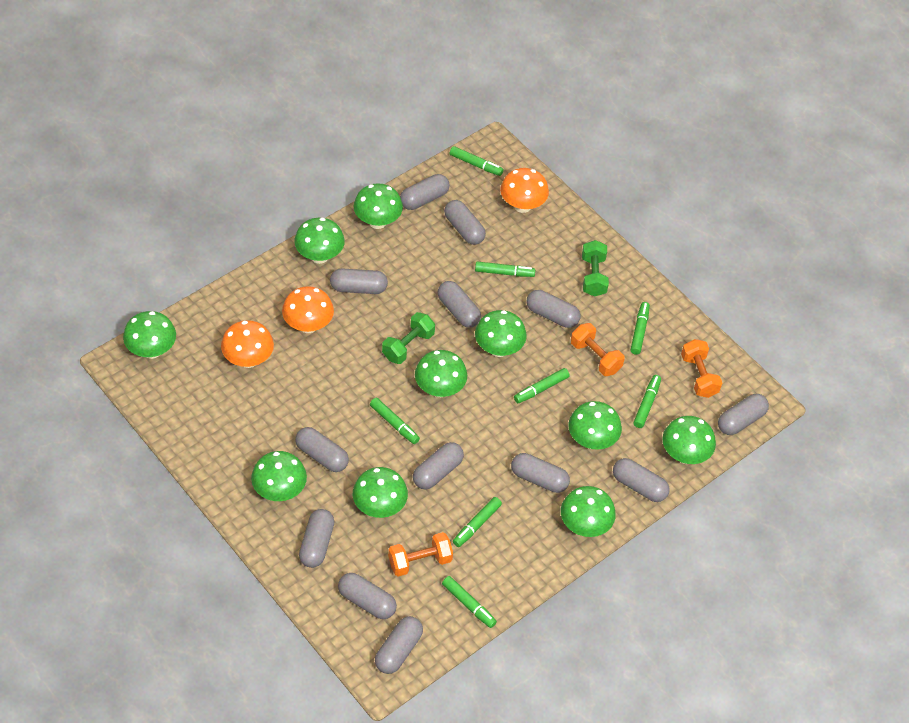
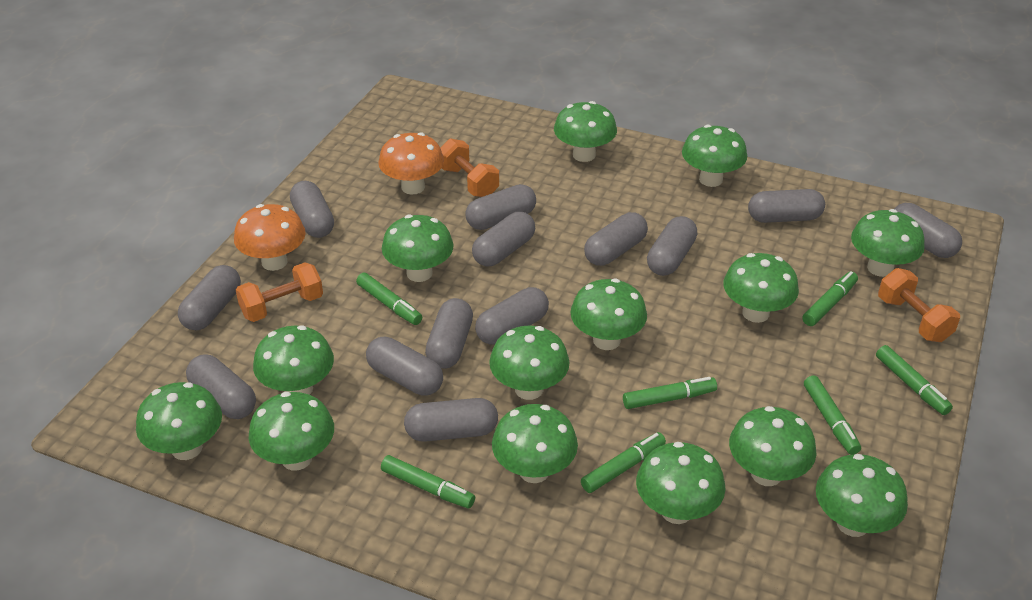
green dumbbell: [382,312,435,364] [582,240,609,297] = 2 -> none = 0
green marker: [370,398,420,444] [442,576,497,628] [450,146,504,176] [453,497,502,547] [475,262,535,277] [514,368,570,403] [631,302,650,355] [633,375,661,428] = 8 -> [356,273,422,325] [381,455,475,509] [581,432,666,493] [623,377,717,409] [802,271,858,326] [804,375,861,455] [876,345,953,415] = 7
green mushroom: [123,311,176,359] [251,451,307,501] [294,218,345,264] [353,183,403,229] [353,467,408,518] [415,350,467,397] [475,310,527,357] [561,486,616,537] [569,401,622,450] [662,416,716,464] = 10 -> [136,382,222,460] [249,392,334,471] [253,325,334,395] [382,215,454,282] [489,325,570,400] [492,404,578,483] [554,101,617,162] [570,278,647,350] [636,442,726,524] [682,125,747,187] [723,253,799,323] [729,406,817,486] [816,454,908,537] [851,209,925,277] = 14
orange mushroom: [221,320,274,368] [282,286,334,333] [500,168,549,213] = 3 -> [234,204,306,271] [378,132,444,195] = 2

